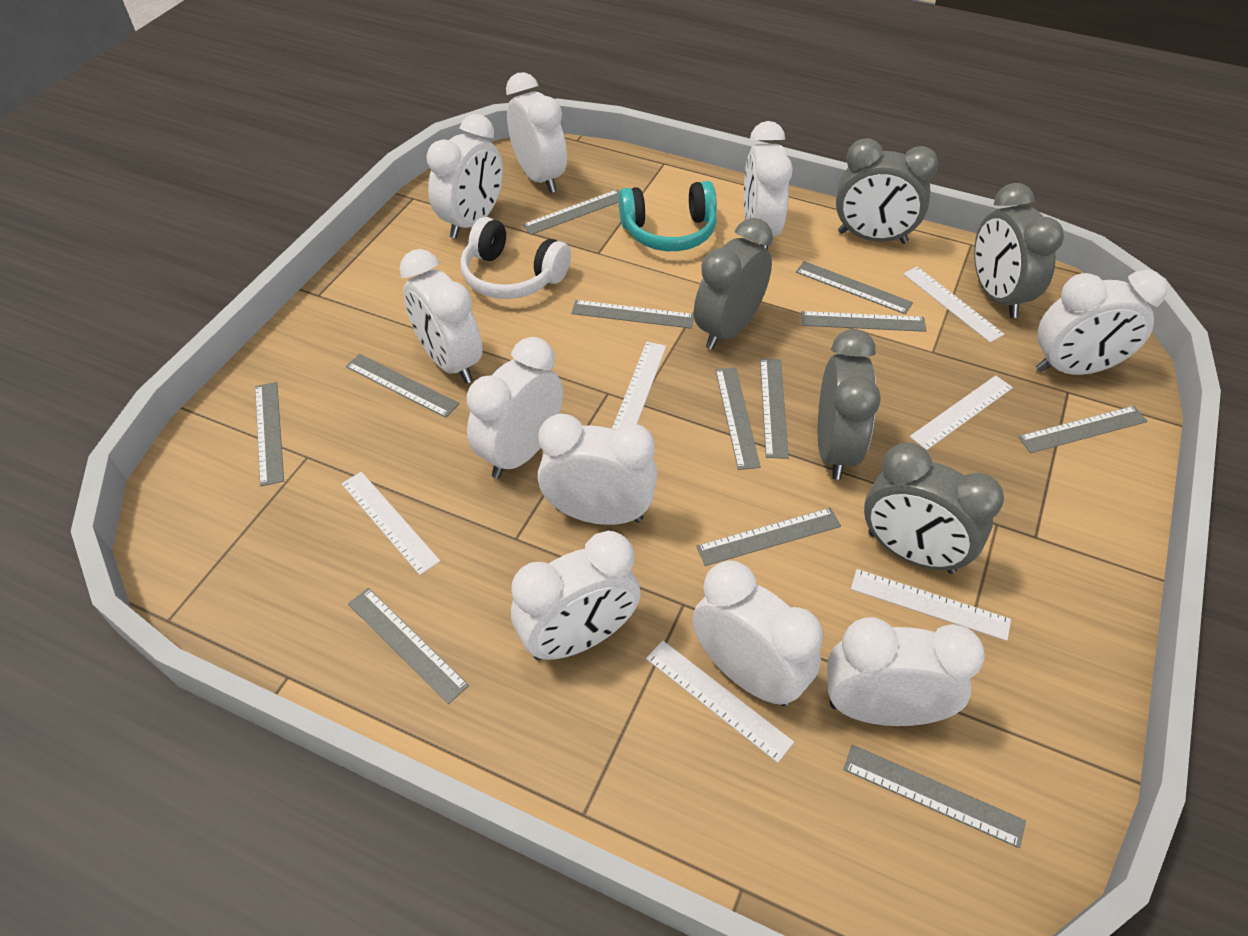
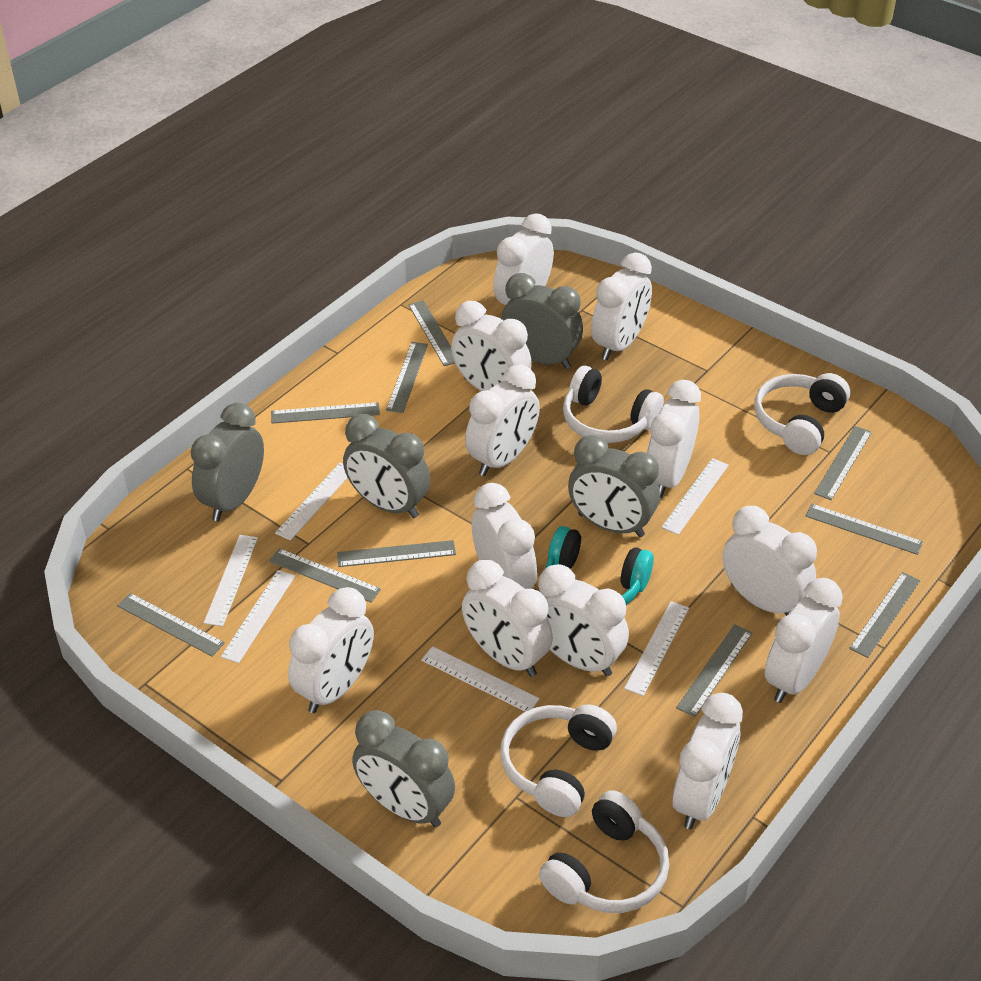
grey ruler: [255,382,284,486] [346,354,459,418] [348,588,469,704] [522,190,619,235] [571,300,694,329] [696,508,841,566] [715,368,761,470] [760,359,789,459] [796,261,913,314] [801,311,927,332] [843,745,1026,848] [1018,406,1148,453] = 12 -> [117,593,225,656] [269,548,381,603] [271,402,380,424] [337,540,456,567] [386,342,428,413] [408,301,455,366] [676,624,752,717] [806,504,923,555] [814,426,872,500] [849,572,920,658] = 10
white clock: [399,249,483,384] [426,114,503,239] [467,337,563,479] [506,72,567,193] [511,531,640,661] [538,414,658,525] [692,560,823,706] [744,121,793,250] [827,617,985,726] [1036,270,1167,375] = 10 -> [288,587,374,713] [451,301,532,391] [462,560,553,677] [465,364,540,476] [472,483,537,589] [493,213,554,305] [538,564,629,676] [591,253,652,360] [647,380,701,498] [672,693,743,829] [722,506,817,616] [765,578,843,703] = 12
white headphones: [460,217,571,299] = 1 -> [500,704,617,817] [539,790,669,913] [563,366,664,443] [754,373,850,455] = 4

